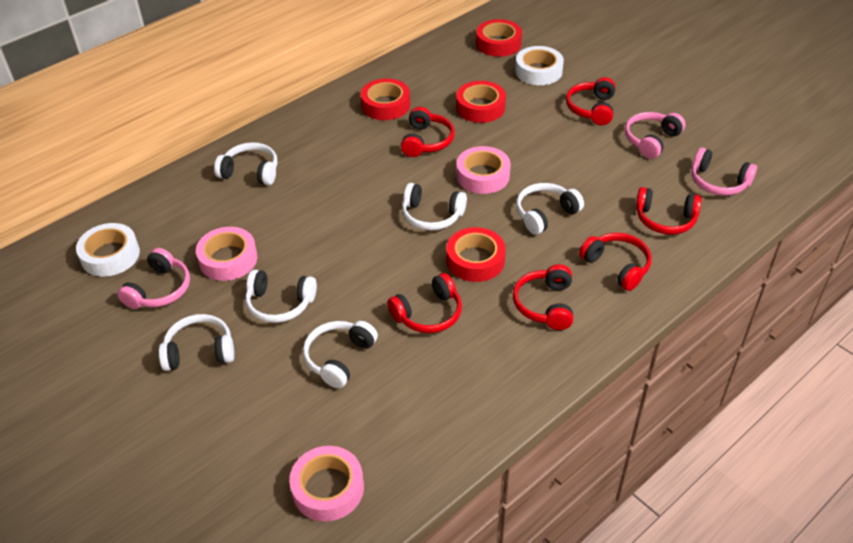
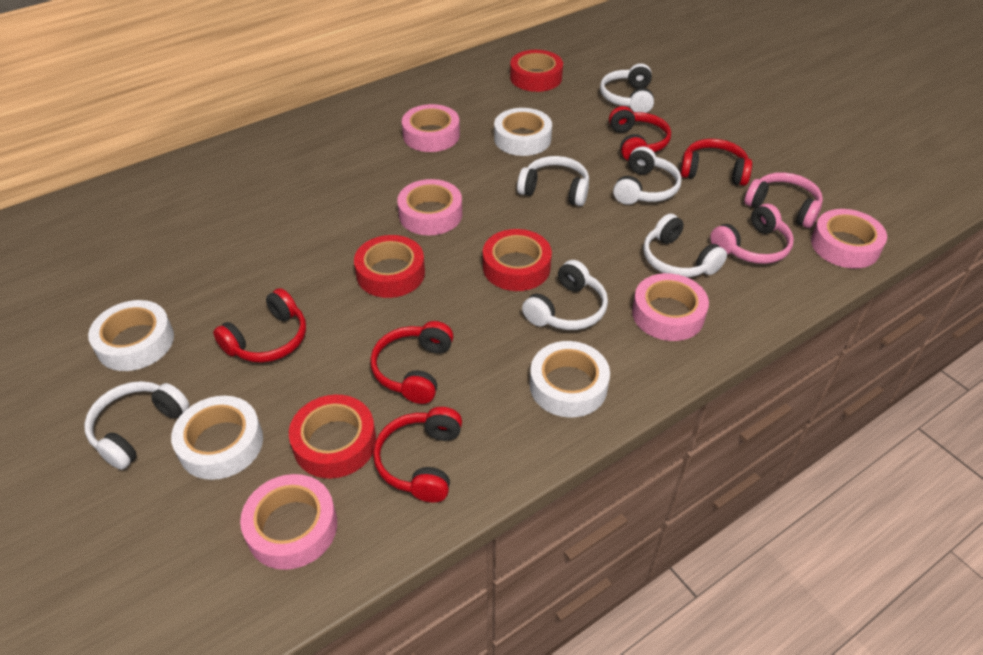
pink headphones: [117,248,190,309] [625,112,686,159] [691,147,757,196] = 3 -> [710,204,794,264] [744,172,823,228] = 2
pink tape: [196,227,258,281] [289,446,364,521] [457,146,511,194] = 3 -> [240,474,337,570] [397,179,462,235] [402,104,460,152] [632,273,709,341] [811,209,887,269] = 5
red headphones: [387,273,462,333] [401,107,454,157] [513,264,573,330] [566,77,615,125] [579,233,652,291] [636,187,702,235] = 6 -> [213,288,306,363] [370,321,453,404] [373,407,462,503] [609,106,671,160] [680,139,752,186] = 5
white tape: [76,223,140,277] [515,46,564,85] = 2 -> [88,300,174,371] [171,396,263,480] [494,108,552,156] [530,341,610,417] = 4

